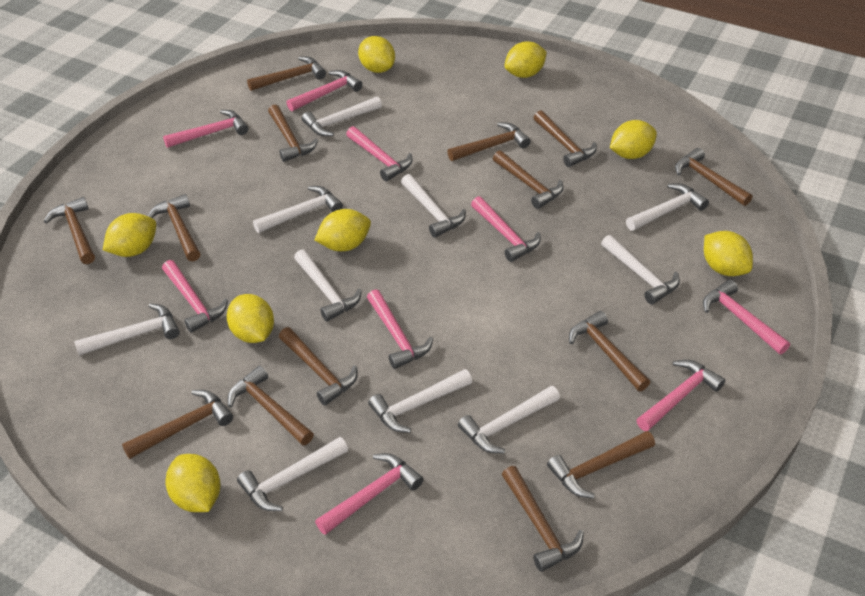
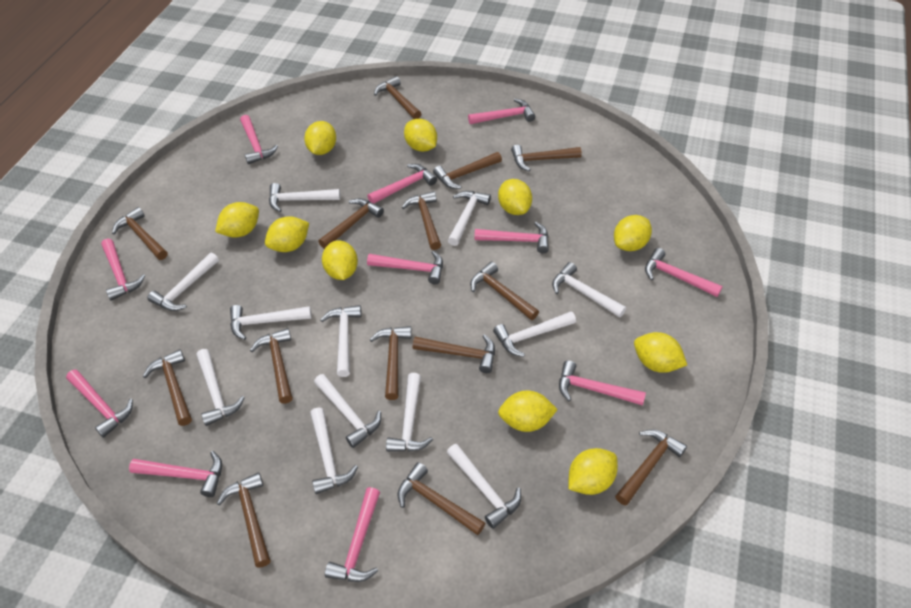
pink hammer: [162,260,228,333] [163,110,248,148] [286,70,363,111] [315,453,424,535] [346,126,412,181] [367,289,433,369] [471,196,541,262] [636,360,725,431] [703,280,790,354] = 9 -> [66,369,133,438] [101,239,145,301] [129,451,222,497] [240,115,278,164] [325,487,380,582] [367,164,437,204] [367,251,443,285] [468,99,535,124] [474,222,549,254] [559,360,646,406] [645,248,723,297] = 11
white hammer: [74,303,180,356] [237,437,348,511] [253,186,343,233] [294,249,362,322] [302,96,382,136] [368,369,472,433] [401,174,466,238] [458,386,560,453] [601,235,680,304] [626,183,709,231] = 10 -> [147,252,219,311] [196,349,245,426] [230,305,312,340] [269,183,340,212] [310,408,358,494] [314,374,381,448] [321,305,362,377] [386,373,433,452] [447,444,521,529] [448,191,491,246] [493,311,576,357] [552,262,626,318] = 12
yellow lemon: [103,213,156,257] [165,454,221,512] [227,294,274,343] [315,209,371,251] [358,36,395,73] [505,41,547,78] [610,120,657,159] [704,231,753,276] = 8 -> [215,202,259,238] [265,216,309,252] [304,121,336,155] [322,240,358,280] [404,119,437,152] [498,179,532,215] [498,390,558,432] [568,448,618,495] [614,215,652,251] [634,332,687,373] = 10

